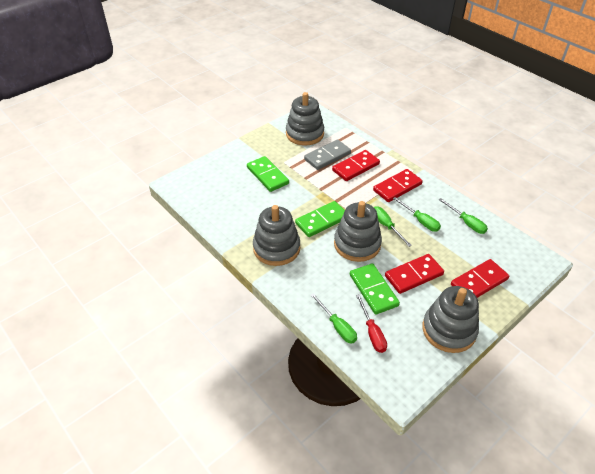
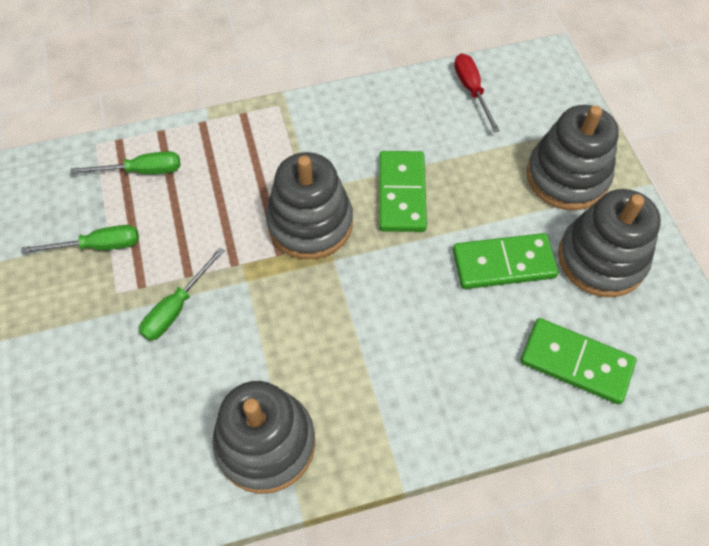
green screwdriver: [311,293,357,344] [374,206,412,247] [393,197,441,232] [439,198,488,234] = 4 -> [21,225,139,253] [70,151,180,174] [139,247,225,341] = 3
grey domino: [304,139,351,170] = 1 -> none = 0
red domino: [332,150,380,181] [373,169,423,202] [385,254,444,294] [451,259,509,298] = 4 -> none = 0

